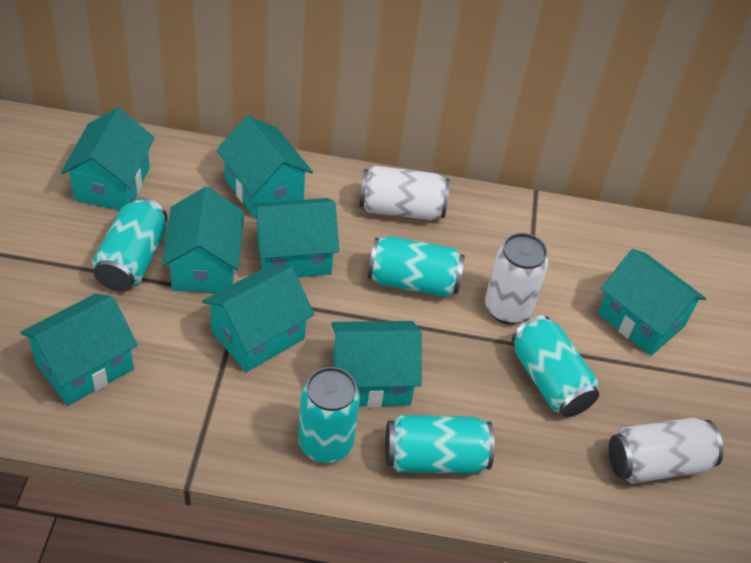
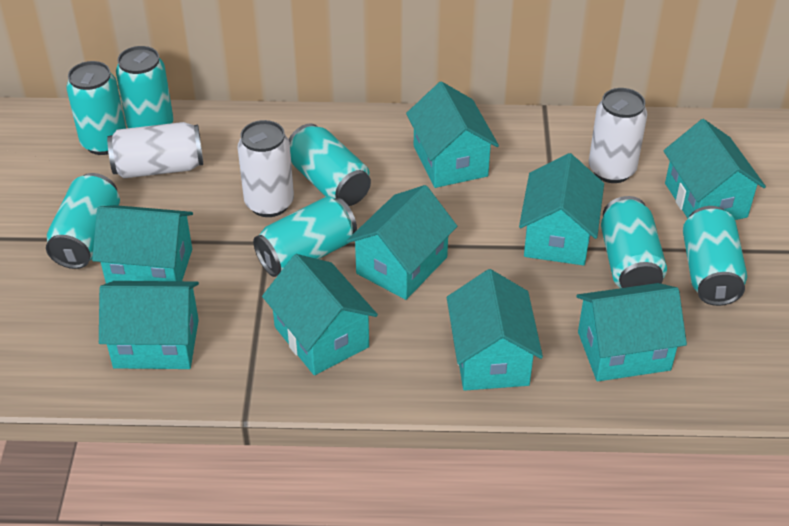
turquoise can: [92,197,167,292] [298,367,360,463] [368,236,465,297] [385,415,495,474] [512,315,599,417] = 5 -> [46,173,120,269] [66,61,126,155] [116,46,174,128] [253,197,357,277] [289,124,371,206] [601,196,667,288] [683,206,747,306] = 7
turquoise house: [20,294,138,406] [61,107,155,210] [161,187,244,293] [202,265,315,372] [216,116,313,219] [252,198,339,277] [331,321,422,407] [598,249,706,356] = 8 -> [92,205,193,283] [99,281,199,369] [262,254,378,375] [346,185,457,300] [406,81,499,188] [447,269,543,391] [519,153,604,266] [576,283,687,381] [663,119,766,220] = 9

